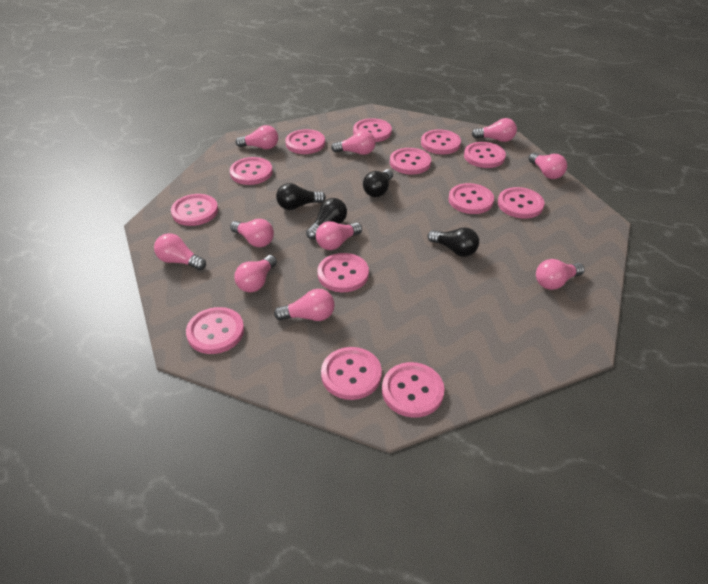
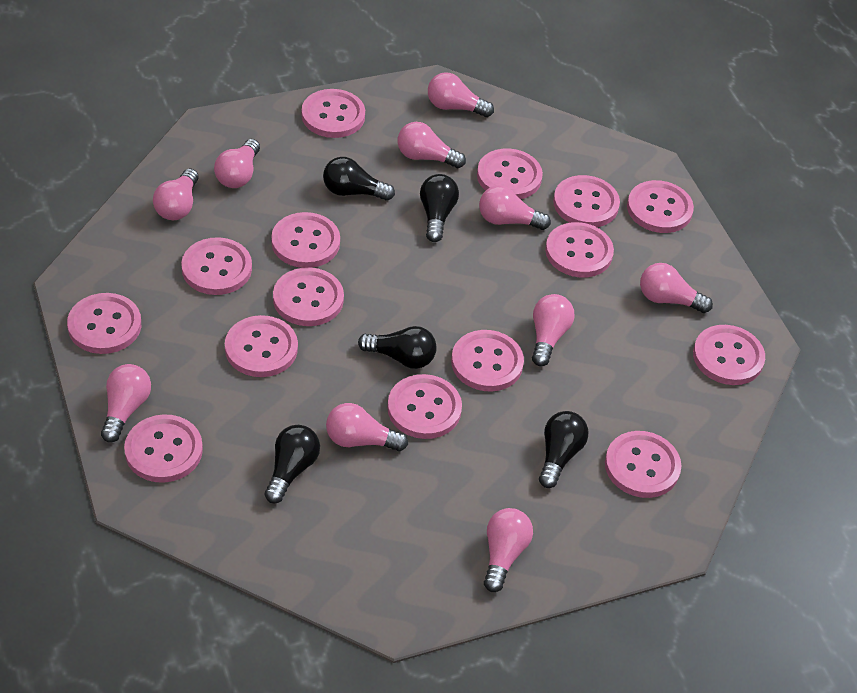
black light bulb: [276,183,326,210] [306,198,347,239] [363,169,393,197] [427,227,479,257] = 4 -> [264,425,320,504] [323,157,395,201] [358,326,437,369] [420,174,459,242] [539,411,588,488] = 5
pink button: [171,194,218,226] [186,307,244,354] [230,157,273,185] [285,129,325,154] [318,253,369,292] [321,347,382,400] [353,118,392,142] [382,362,445,418] [390,148,431,175] [421,129,461,154] [448,183,494,214] [464,142,506,168] [498,187,544,219] = 13 -> [67,293,141,354] [124,414,203,483] [181,237,252,295] [225,315,298,377] [271,212,340,268] [273,267,344,326] [301,89,365,138] [387,374,462,439] [451,330,524,391] [477,148,543,199] [545,222,614,278] [553,175,620,227] [605,431,681,498] [627,180,694,233] [693,325,765,385] = 15

